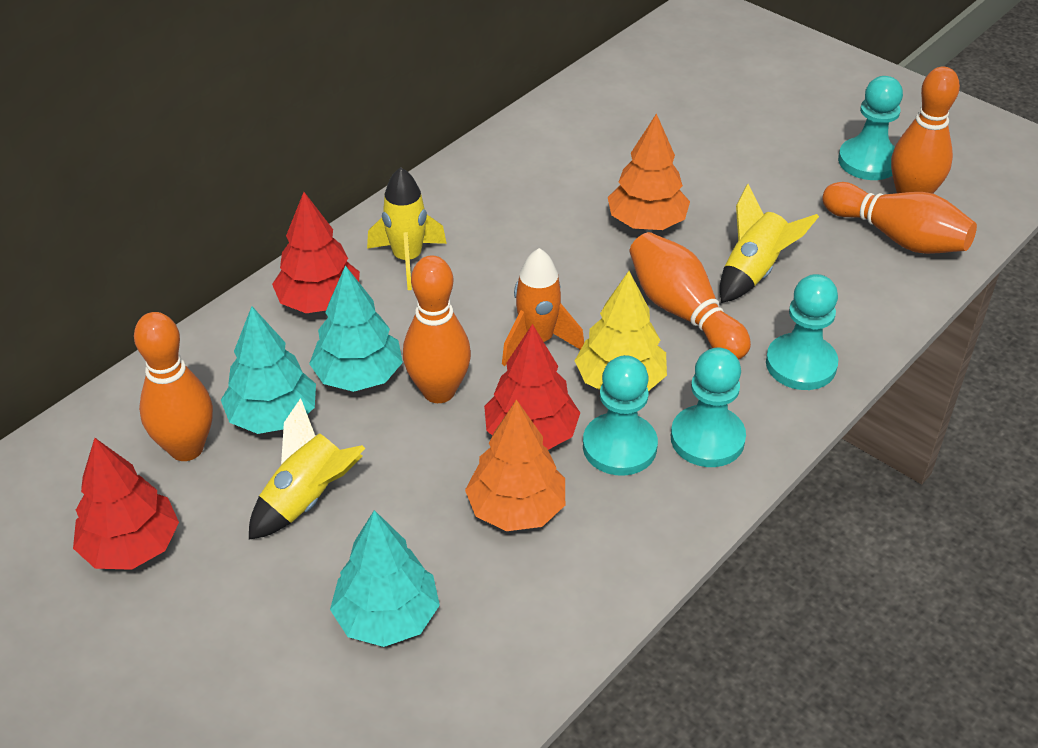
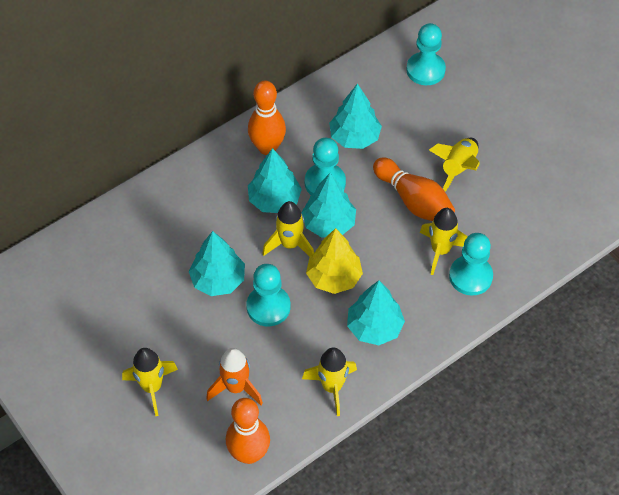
orange bowling pin: [134,312,213,461] [403,256,471,403] [629,232,751,360] [822,182,977,254] [891,67,960,194] = 5 -> [226,398,270,464] [248,80,286,155] [373,157,455,221] = 3
orange tree: [465,399,565,531] [608,113,690,230] = 2 -> none = 0
red tree: [73,438,179,570] [272,192,360,313] [484,324,580,450] = 3 -> none = 0
turquoise tree: [221,306,316,434] [309,266,403,392] [330,510,440,647] = 3 -> [189,231,245,296] [248,148,302,213] [301,173,356,237] [329,83,382,149] [347,280,405,345] = 5
yellow rocket: [249,398,365,539] [367,167,447,290] [720,184,819,303] = 3 -> [122,348,178,416] [262,201,314,257] [302,348,357,416] [420,208,468,275] [429,138,480,192] = 5

